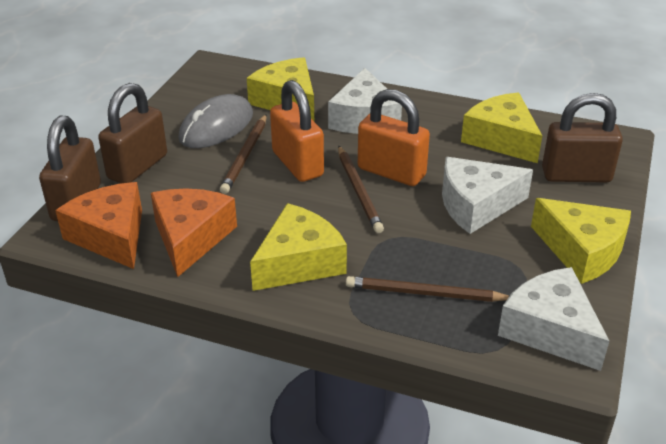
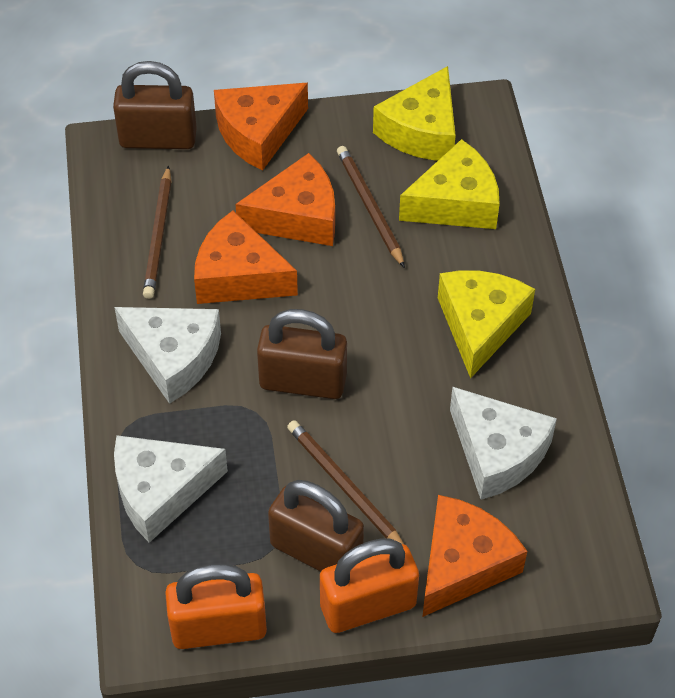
grey mouse: [178,94,253,148] = 1 -> none = 0
orange cheese: [55,182,142,269] [151,188,237,277] = 2 -> [194,210,298,304] [214,83,308,171] [235,153,335,246] [422,495,527,617] = 4
yellow cheese: [247,57,314,121] [250,203,347,291] [461,93,542,163] [531,198,631,284] = 4 -> [373,66,456,161] [399,139,500,229] [438,270,535,379] = 3

